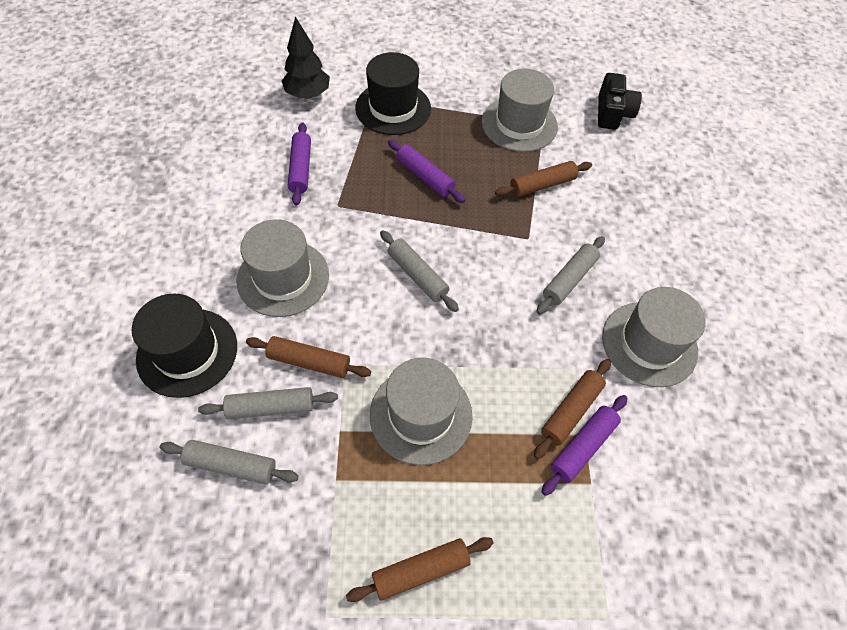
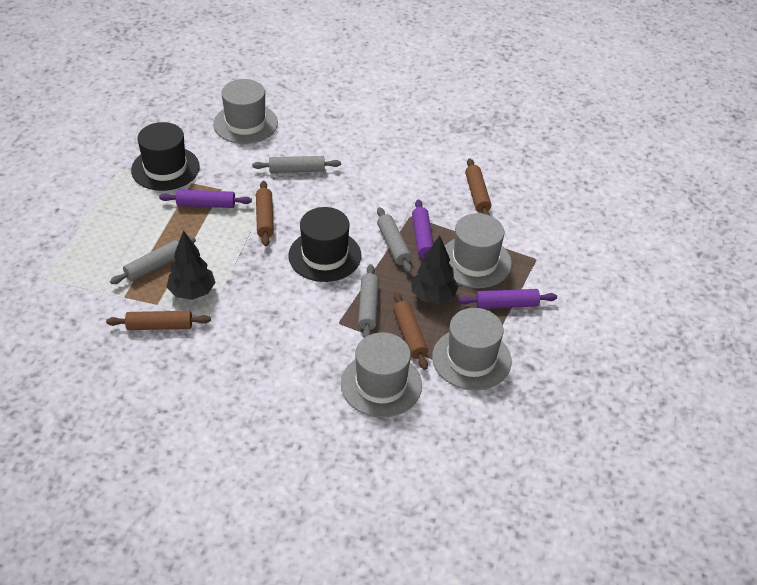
black camera: [598,73,642,130] = 1 -> none = 0
black tree: [281,16,330,99] = 1 -> [167,230,216,300] [411,235,459,304] = 2

